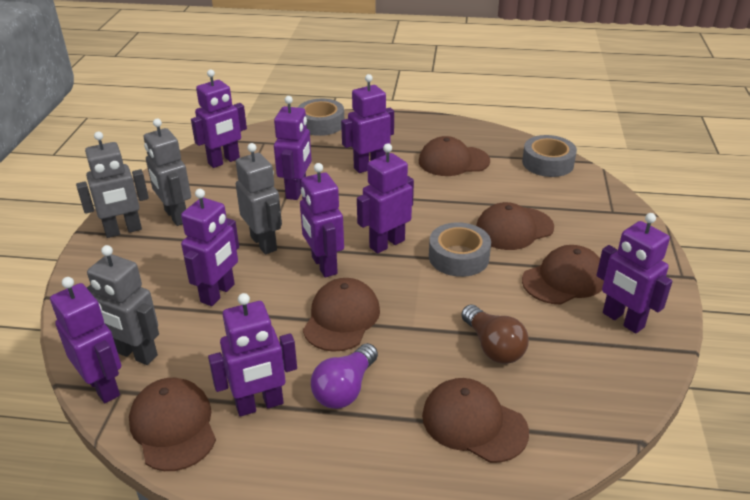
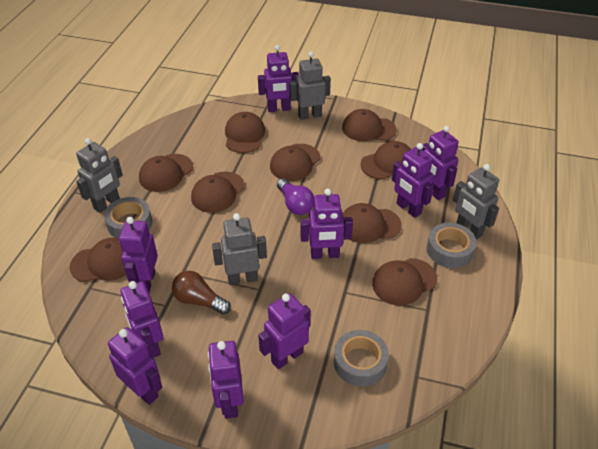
brown cap: [129,378,216,471] [303,278,380,352] [419,136,490,176] [422,378,529,463] [476,202,554,250] [522,245,604,305] = 6 -> [70,238,126,282] [139,154,193,192] [191,172,245,213] [225,112,265,153] [270,144,320,181] [342,109,396,141] [343,203,402,243] [360,141,411,180] [372,258,437,306] = 9

